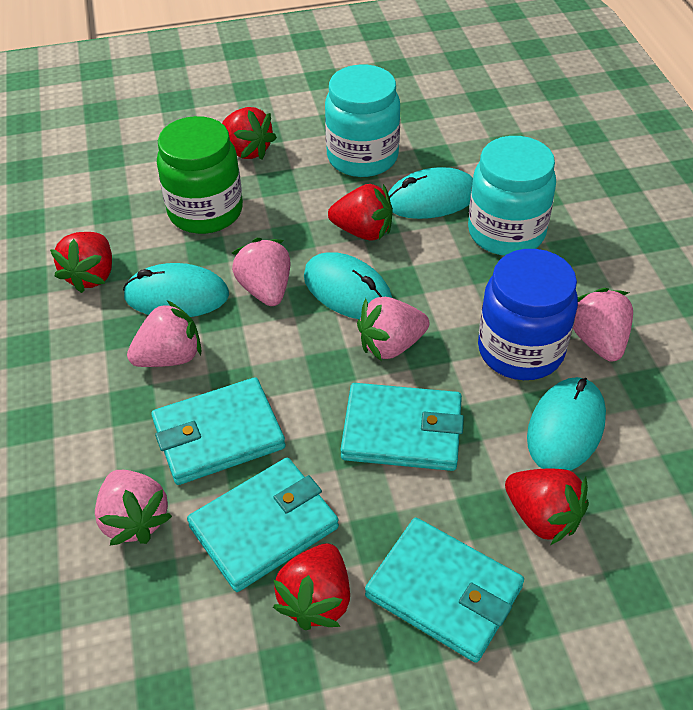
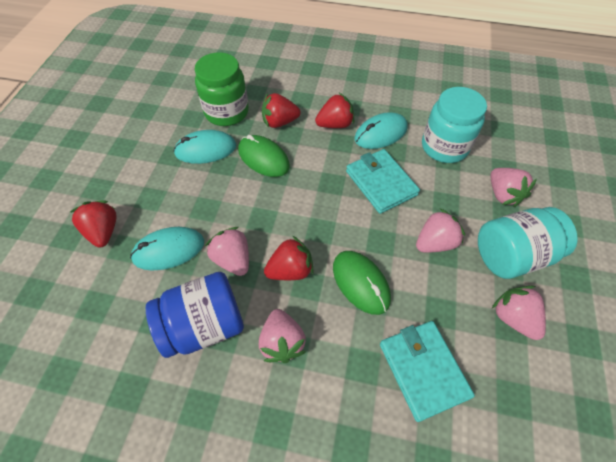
green mouse: none = 0 -> [238,135,290,177] [333,251,391,315] = 2
red strawberry: [50,232,112,293] [222,107,277,160] [273,543,350,630] [328,184,393,240] [505,469,589,545] = 5 -> [70,200,117,248] [262,93,301,128] [264,235,314,280] [315,93,354,128] = 4
turquoise mouse: [123,263,229,317] [304,252,392,319] [388,167,473,219] [527,377,606,471] = 4 -> [130,227,204,271] [173,130,236,164] [354,112,408,149] = 3
turquoise wallet: [151,377,285,485] [187,458,339,592] [341,383,464,471] [365,517,524,663] = 4 -> [346,149,420,214] [380,321,475,422] = 2

